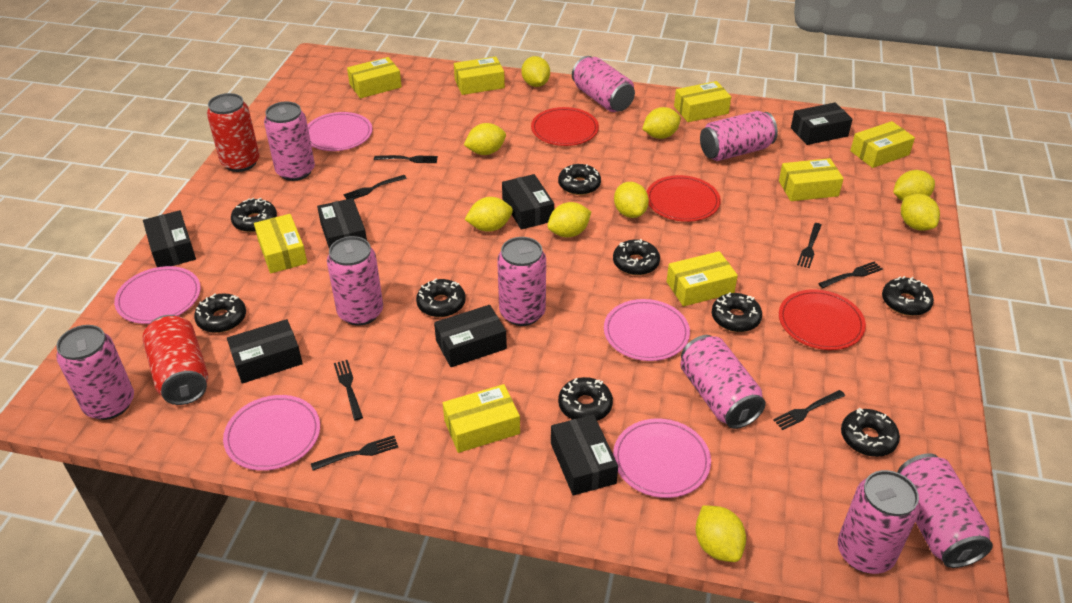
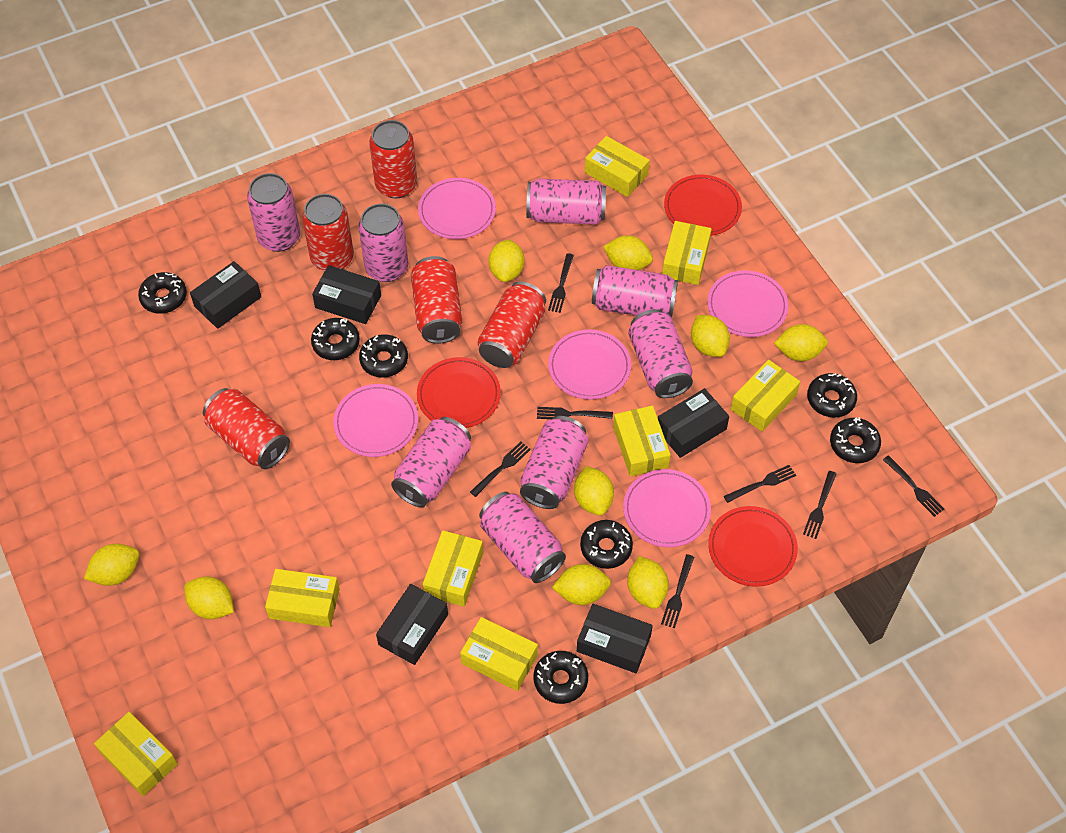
black box: [143,210,196,267] [227,319,303,384] [317,198,367,248] [434,305,507,367] [502,174,554,230] [551,415,618,495] [791,102,853,145] = 7 -> [190,261,261,329] [312,265,381,324] [376,584,448,665] [577,604,653,673] [658,388,729,458] = 5
black donut: [194,293,246,333] [231,198,277,232] [416,279,466,317] [558,164,601,195] [558,377,613,421] [613,239,660,275] [712,293,762,332] [841,408,900,457] [882,276,934,316] = 9 -> [138,272,187,313] [311,318,360,360] [359,334,408,378] [533,651,588,704] [580,520,633,569] [807,373,857,418] [830,417,881,463] = 7
pink can: [56,325,134,420] [264,101,315,181] [327,236,383,326] [497,237,546,326] [572,56,635,112] [680,335,766,429] [700,111,778,161] [838,470,920,574] [897,454,993,568] = 9 -> [247,173,300,252] [358,204,408,282] [391,417,471,508] [479,492,566,583] [520,416,589,509] [526,178,606,225] [592,265,678,318] [628,309,693,398] = 8
red can: [142,315,208,405] [207,93,260,172] = 2 -> [203,388,290,469] [302,194,354,271] [369,120,417,199] [411,256,462,344] [478,282,546,368] = 5

